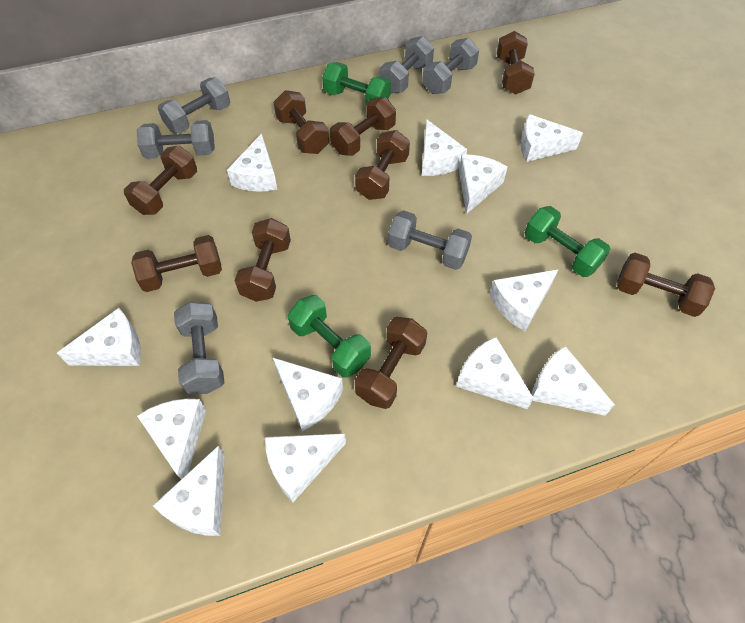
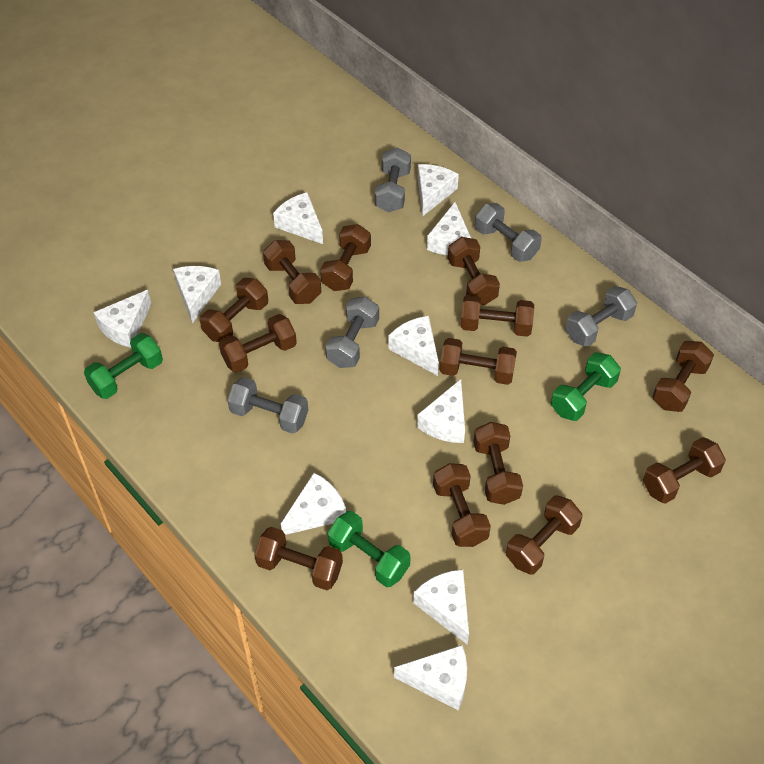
brown dumbbell: [124,146,197,215] [131,235,222,292] [234,218,291,302] [273,90,329,154] [330,97,396,156] [355,130,410,200] [355,317,427,409] [497,31,535,94] [617,253,715,317] = 9 -> [200,278,268,342] [219,314,297,373] [254,527,343,590] [263,240,321,304] [320,224,371,291] [433,463,491,547] [440,338,517,385] [448,237,500,305] [461,295,534,337] [473,422,523,505] [506,495,582,574] [643,437,726,504] [652,341,714,412] = 13
grey dumbbell: [137,120,215,159] [158,77,230,133] [174,302,224,394] [380,36,434,94] [388,210,472,270] [422,38,479,94] = 6 -> [228,377,308,434] [325,297,379,368] [375,147,411,212] [475,203,542,262] [565,286,637,347] = 5
white cheese: [57,308,141,366] [137,399,206,479] [153,446,225,536] [227,134,277,192] [265,433,346,503] [272,357,343,431] [422,119,467,176] [456,337,534,409] [459,154,508,214] [490,269,559,331] [521,114,583,162] [532,346,615,416] = 12 -> [93,290,151,348] [173,266,221,324] [273,192,323,244] [281,473,346,535] [388,316,439,376] [394,645,467,711] [413,569,469,645] [417,379,465,443] [418,164,459,217] [427,202,471,255] = 10

